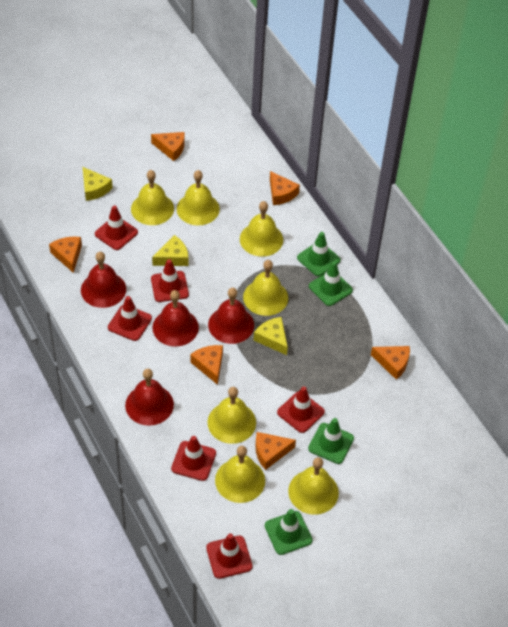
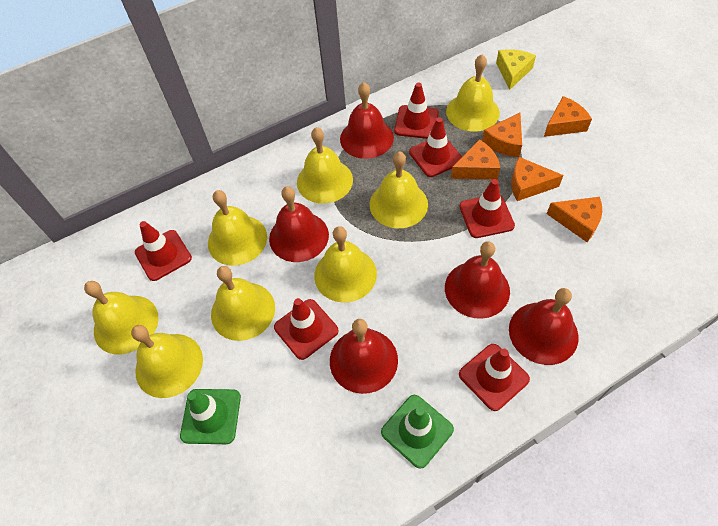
green traffic cone: [265,509,313,555] [297,232,341,276] [308,418,354,464] [309,261,353,306] = 4 -> [180,389,241,444] [381,395,454,469] = 2
orange cheese: [49,237,82,273] [151,132,185,161] [190,345,223,385] [255,432,296,470] [270,171,300,205] [371,346,410,380] = 6 -> [451,139,500,180] [482,113,522,157] [511,157,564,201] [544,96,592,137] [547,197,602,242] = 5
red bell: [81,252,126,308] [125,369,174,426] [152,290,199,347] [208,288,254,344] = 4 -> [269,186,329,262] [330,319,398,394] [340,82,394,159] [445,241,510,319] [509,288,579,365] = 5
yellow bell: [131,170,174,225] [177,170,220,225] [208,387,256,444] [215,446,265,503] [240,201,283,257] [243,260,288,316] [288,457,339,515] = 7 -> [84,281,158,354] [131,325,203,398] [208,190,267,266] [211,266,275,341] [297,127,353,204] [314,226,377,303] [370,151,428,228] [446,54,500,132] = 8
yellow cheese: [83,167,113,201] [152,235,189,266] [254,317,288,355] = 3 -> [496,49,536,90] = 1

